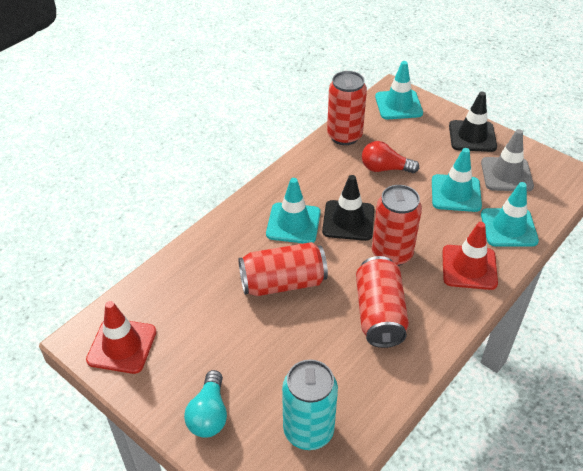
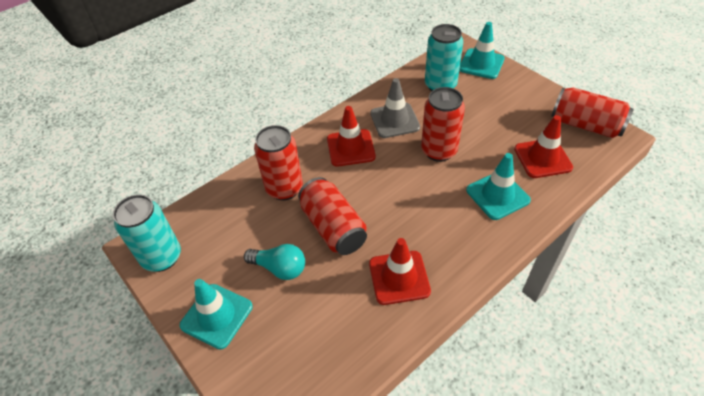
black traffic cone: [322,175,374,241] [449,92,497,152] = 2 -> none = 0
red light bulb: [362,141,419,173] = 1 -> none = 0
red traffic cone: [86,301,156,374] [442,222,498,290] = 2 -> [327,106,376,167] [369,238,431,305] [514,115,573,178] = 3
turquoise can: [282,359,338,450] = 1 -> [113,194,181,272] [425,24,463,91] = 2
turquoise traffic cone: [266,178,321,243] [375,61,423,119] [432,148,482,212] [481,182,539,247] = 4 -> [180,279,253,349] [459,22,505,79] [466,153,531,220] = 3

